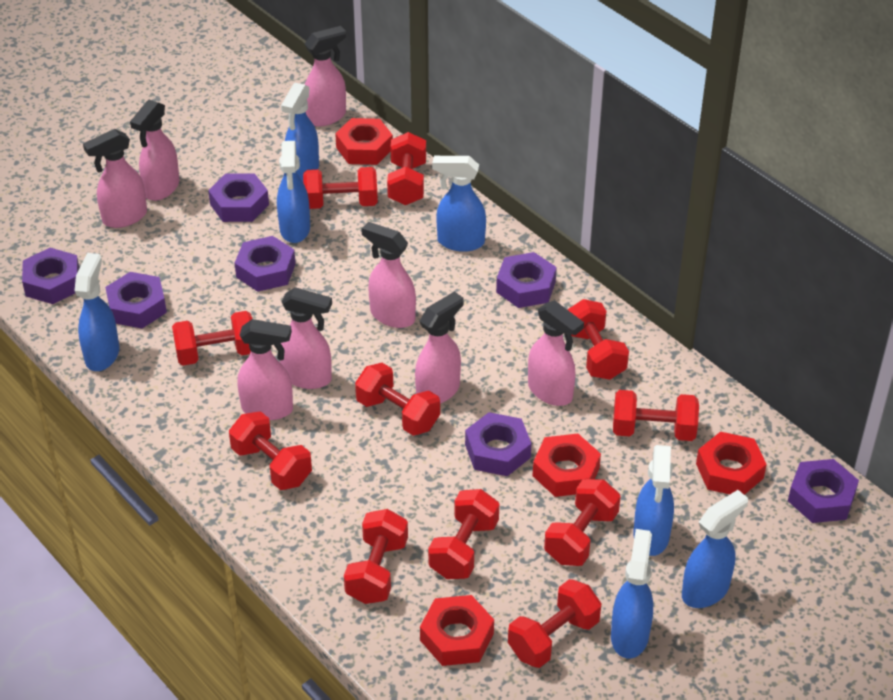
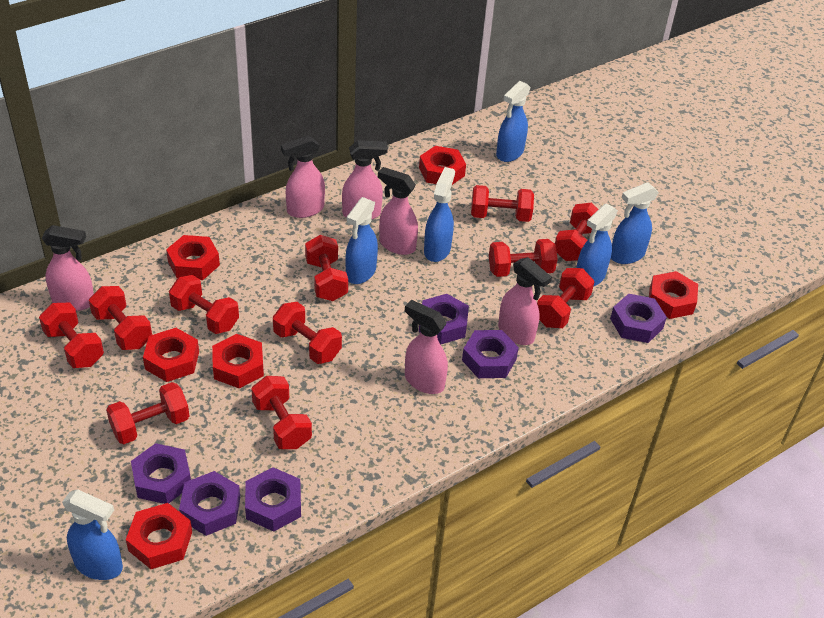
blue spray bottle: [75,253,119,371] [277,141,310,243] [281,83,319,182] [432,156,486,252] [611,529,653,659] [633,445,674,556] [682,490,748,608] = 7 -> [62,489,123,580] [345,197,378,284] [424,167,455,262] [496,81,531,162] [576,203,618,287] [611,182,659,264] = 6
pink spray bottle: [83,129,147,228] [130,100,180,201] [237,319,293,420] [280,287,332,389] [305,26,346,127] [361,222,416,328] [415,291,463,404] [528,300,584,406] = 8 -> [42,225,94,311] [281,136,325,218] [342,140,388,219] [378,167,418,255] [405,300,448,394] [498,257,552,345] = 6
purple nut: [22,248,79,304] [105,272,167,329] [208,173,269,222] [235,236,296,292] [465,412,532,476] [496,252,557,308] [788,459,859,523] = 7 -> [131,443,191,504] [179,471,240,536] [245,467,301,532] [419,294,469,344] [462,330,519,378] [610,294,667,343] = 6
red nut: [335,118,393,165] [420,595,494,666] [533,434,601,497] [696,432,767,495] = 4 -> [126,503,192,569] [143,328,199,382] [166,235,220,280] [212,334,264,389] [419,146,466,185] [649,271,698,319] = 6

